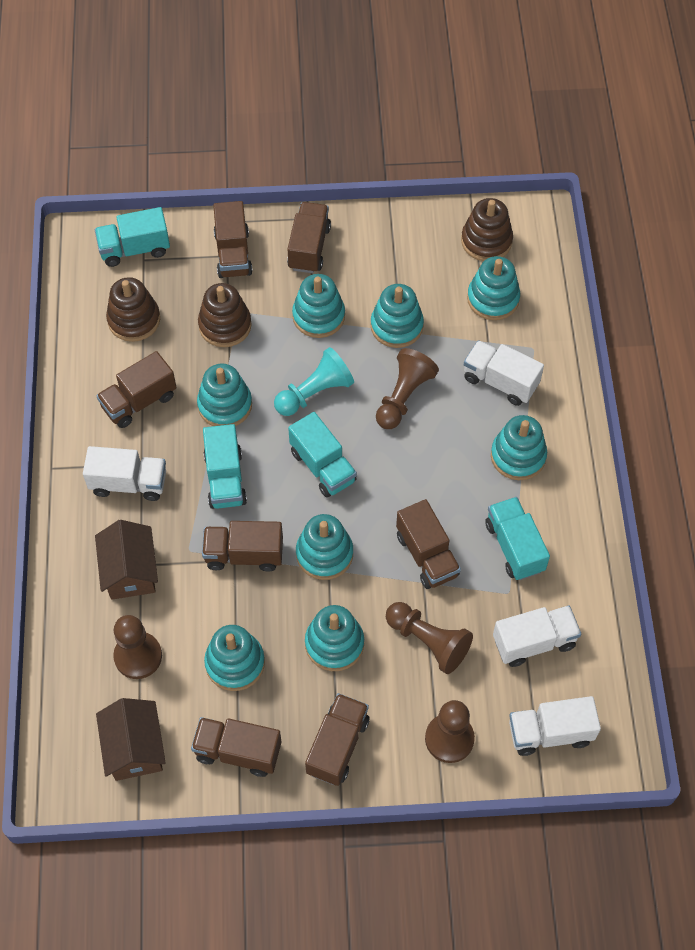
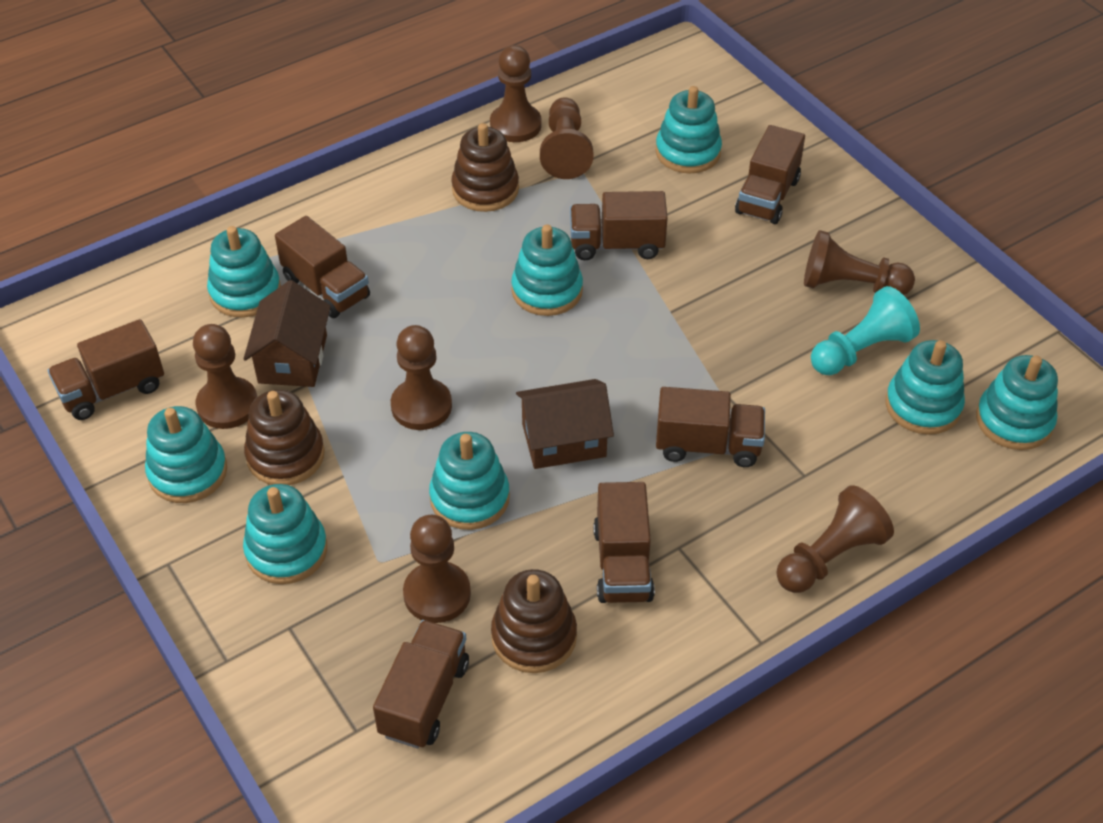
brown pawn: [113,615,162,679] [376,348,439,429] [386,602,473,674] [425,700,475,763] = 4 -> [193,324,257,429] [391,325,452,430] [403,515,471,623] [490,45,542,142] [540,98,594,179] [776,485,894,593] [804,230,915,295] = 7
turquoise truck: [95,207,170,267] [203,424,247,509] [288,412,357,498] [485,497,550,580] = 4 -> none = 0
white truck: [83,446,166,501] [464,340,544,406] [493,605,581,667] [509,696,601,756] = 4 -> none = 0

